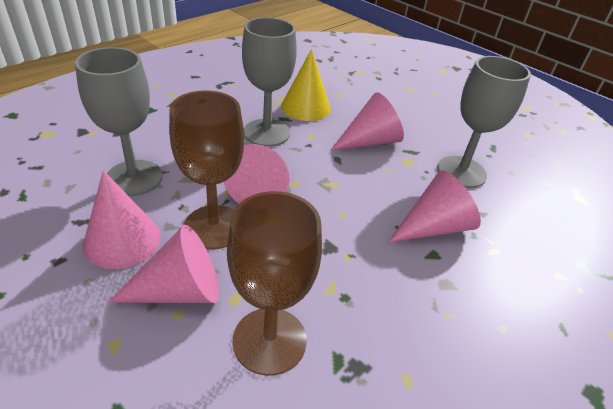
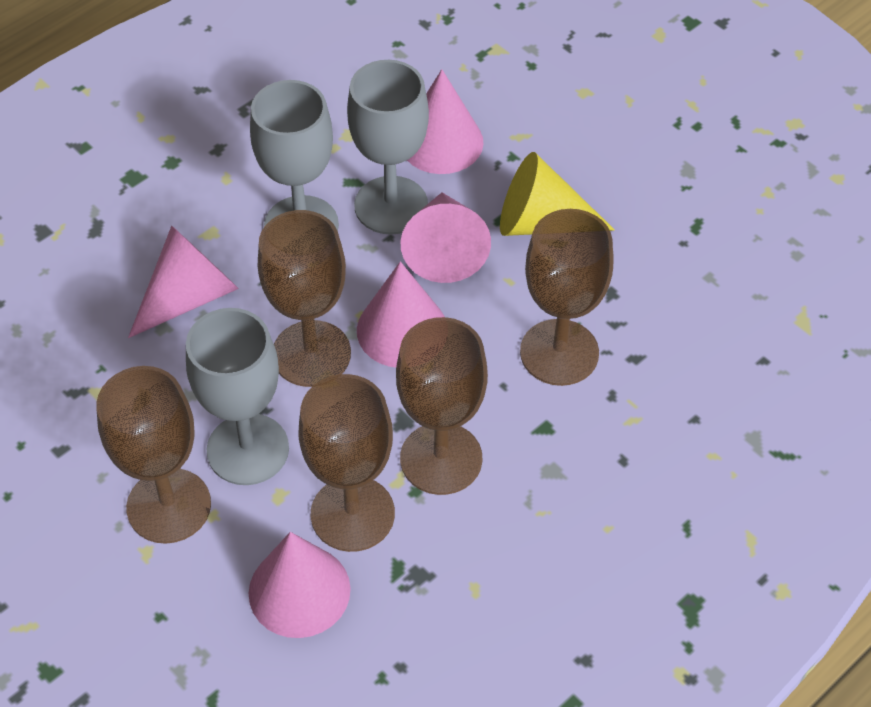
brown goblet: [169,90,244,249] [227,191,322,376] = 2 -> [96,366,211,544] [258,210,351,387] [298,374,395,552] [396,317,488,495] [520,209,614,386] = 5

